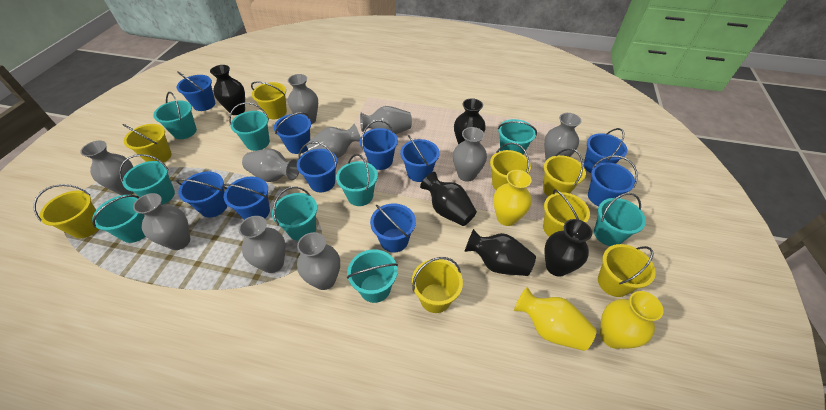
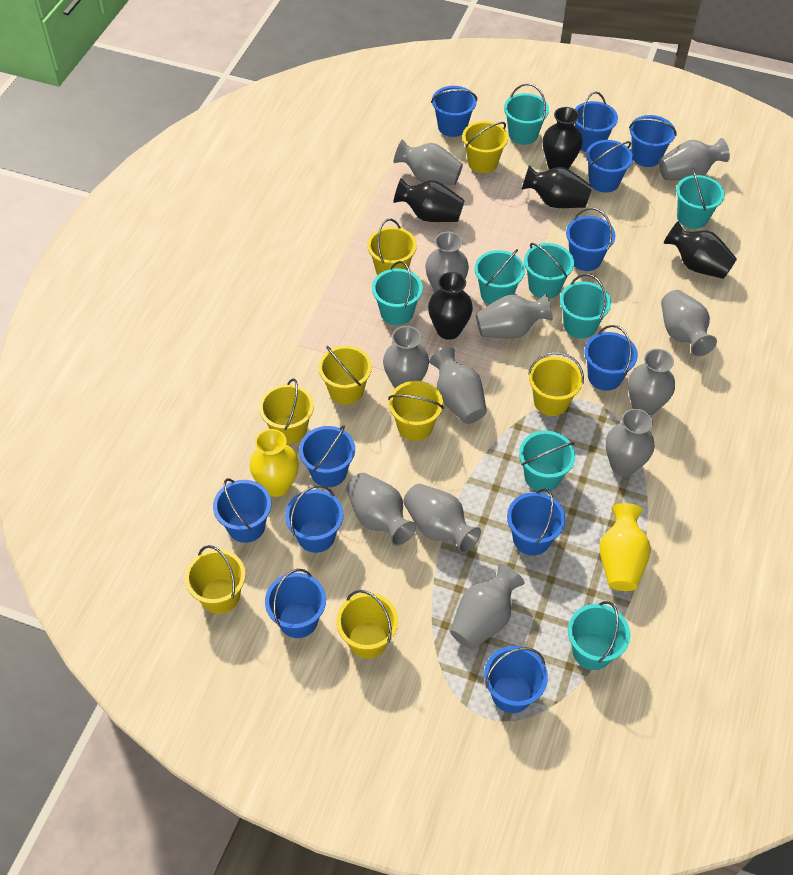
blue bucket: [176,171,228,217] [177,71,215,111] [222,177,270,220] [274,112,311,154] [297,142,338,192] [360,120,398,170] [370,204,416,252] [400,135,440,182] [584,128,627,173] [588,155,638,206] = 10 -> [213,478,271,543] [265,569,326,638] [285,485,344,553] [299,425,355,487] [431,86,477,137] [484,646,548,713] [507,488,566,556] [566,208,615,271] [575,92,618,152] [584,325,638,391] [586,140,633,193] [629,115,677,167] = 12
grey vase: [80,141,134,195] [133,193,190,250] [239,216,286,273] [242,149,299,182] [288,74,318,124] [297,232,340,290] [306,124,361,158] [360,106,412,134] [453,127,487,182] [544,113,581,160] = 10 -> [346,473,417,546] [383,326,429,388] [394,139,463,185] [403,484,481,553] [425,232,469,293] [429,347,487,424] [450,564,525,649] [476,294,553,339] [606,409,654,476] [628,349,675,416] [659,138,730,180] [661,290,717,357] = 12
turquoise bucket: [92,195,146,243] [119,154,175,205] [153,92,197,139] [229,102,270,151] [272,187,317,241] [336,154,378,206] [347,249,398,303] [498,119,537,155] [594,193,646,246] = 9 -> [372,261,423,325] [475,249,525,305] [504,83,549,145] [519,431,576,492] [524,243,574,299] [560,274,611,339] [568,601,630,670] [676,168,725,229] = 8
yellow vase: [493,170,532,226] [514,287,597,351] [600,291,663,349] = 3 -> [250,429,299,497] [599,503,651,591] = 2

